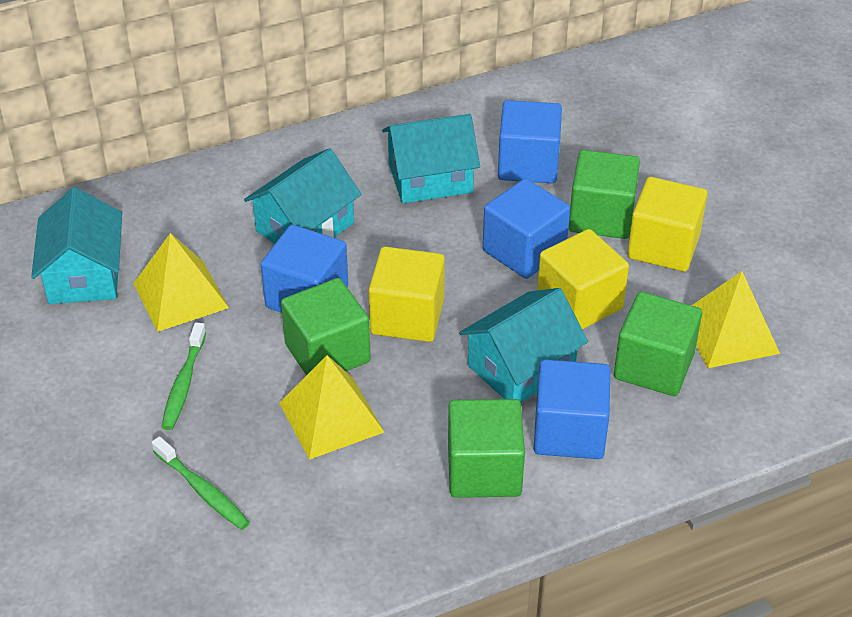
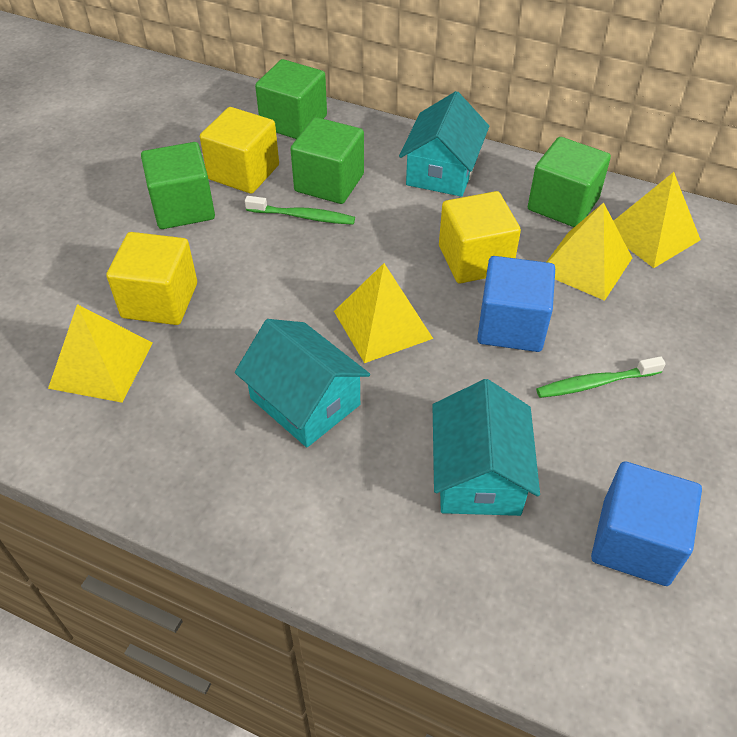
blue cube: [261,225,348,313] [483,178,570,279] [498,100,562,183] [533,359,610,459] = 4 -> [477,256,555,352] [591,461,702,586] = 2
turquoise house: [31,187,122,304] [244,148,362,244] [382,114,480,204] [459,288,588,403] = 4 -> [235,319,370,447] [399,91,489,197] [432,379,540,516] = 3
yellow pyramid: [133,233,229,332] [279,355,384,460] [691,271,780,368] = 3 -> [48,304,153,403] [334,263,433,363] [547,202,632,301] [614,172,701,268] = 4

